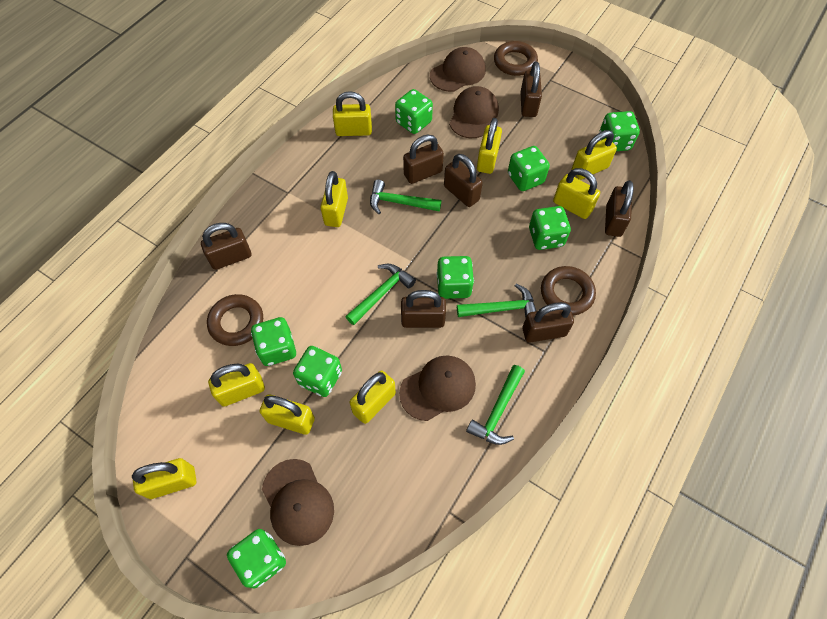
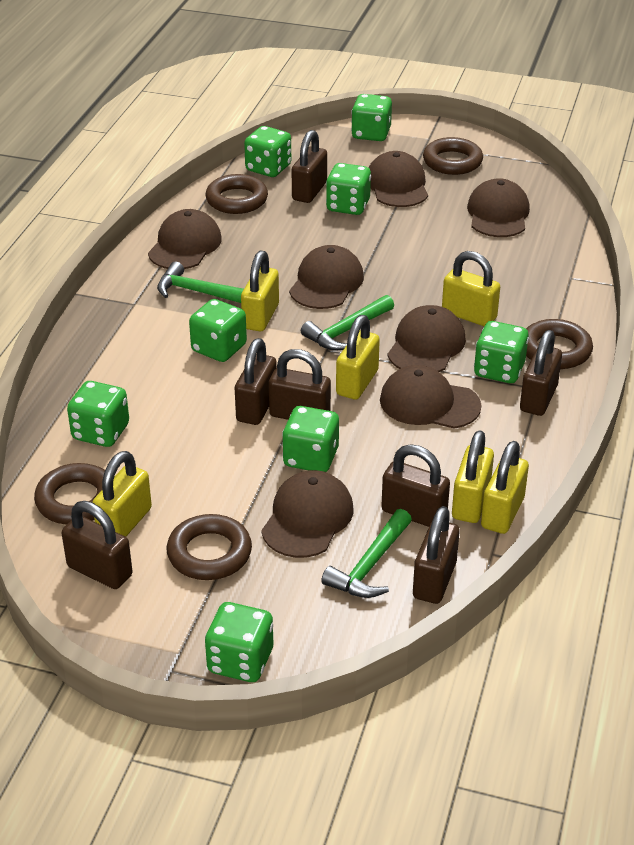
brown cap: [262,459,334,546] [399,355,476,421] [430,47,486,92] [449,86,499,138] = 4 -> [148,209,222,269] [261,470,354,558] [289,245,364,309] [369,151,428,207] [380,365,481,429] [388,305,466,372] [467,178,530,237] = 7
brown ring: [207,294,263,346] [494,41,538,76] [541,266,596,316] = 3 -> [34,463,105,524] [167,514,252,580] [206,174,268,214] [423,137,483,175] [526,319,593,369] = 5
green hammer: [346,264,416,325] [370,180,441,214] [457,284,536,318] [466,365,525,445] = 4 -> [157,262,244,303] [301,295,394,350] [321,509,412,598] = 3
yellow padlock: [132,458,196,499] [208,363,265,406] [259,394,315,435] [321,171,348,227] [333,91,372,136] [350,370,396,424] [477,118,502,174] [553,168,600,219] [572,130,617,180] = 9 -> [92,451,152,537] [241,251,279,331] [336,315,380,400] [442,251,500,326] [452,430,494,523] [481,441,529,534] = 6

